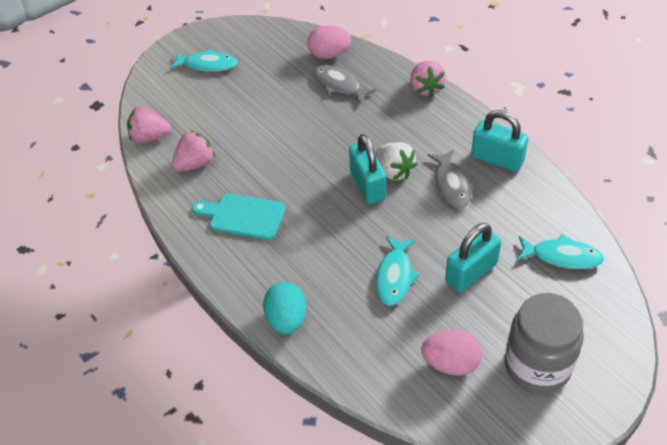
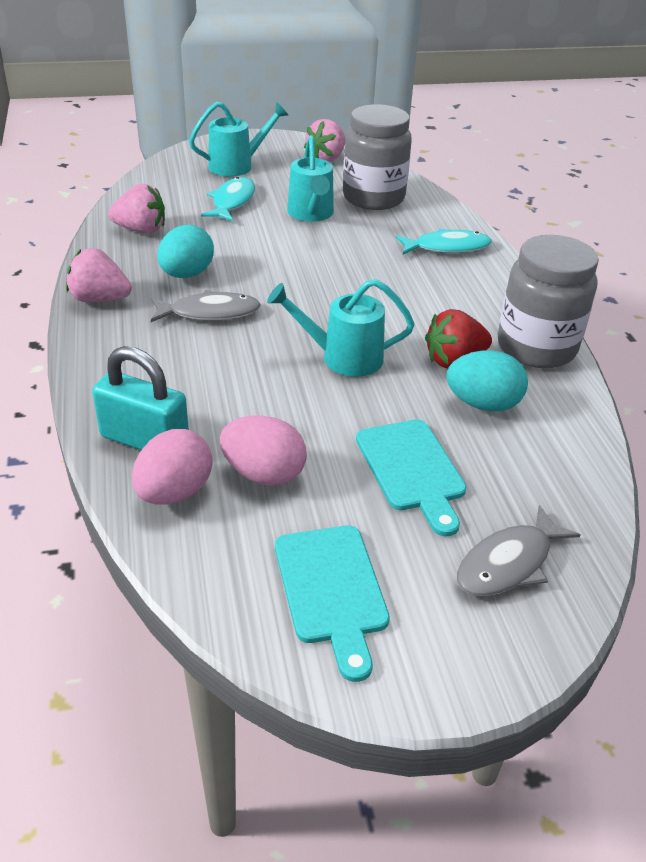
grey jar: [504,293,584,394] = 1 -> [343,104,412,210] [498,235,599,368] = 2
red strawberry: none = 0 -> [425,309,492,368] = 1
turquoise cutting board: [192,193,286,240] = 1 -> [275,526,390,682] [356,419,467,536] = 2
turquoise egg: [263,282,306,334] = 1 -> [157,225,214,278] [446,350,528,411] = 2
turquoise fish: [170,49,237,72] [376,236,420,306] [516,234,604,269] = 3 -> [201,177,255,222] [395,228,492,254] = 2
turquoise padlock: [349,134,386,205] [445,223,502,293] [471,110,528,172] = 3 -> [92,346,189,450] = 1
turquoise watering can: none = 0 -> [189,102,288,177] [267,279,415,377] [287,135,334,222] = 3
white strawberry: [376,142,417,181] = 1 -> none = 0

